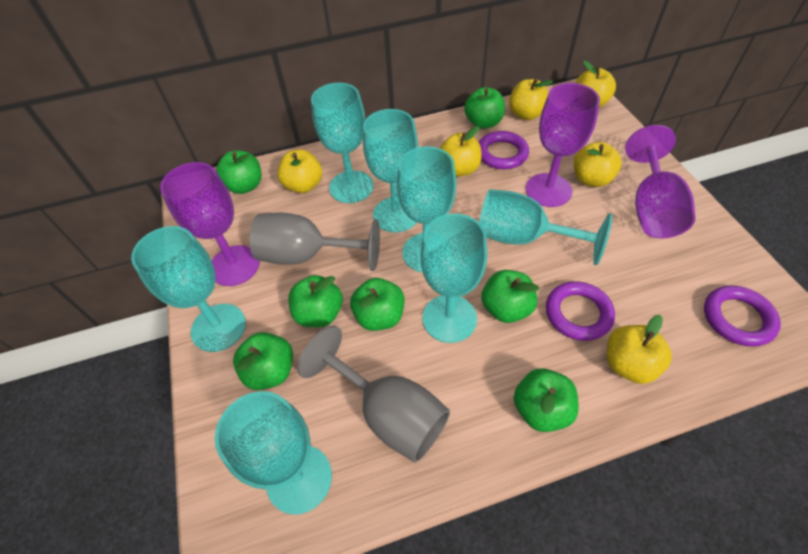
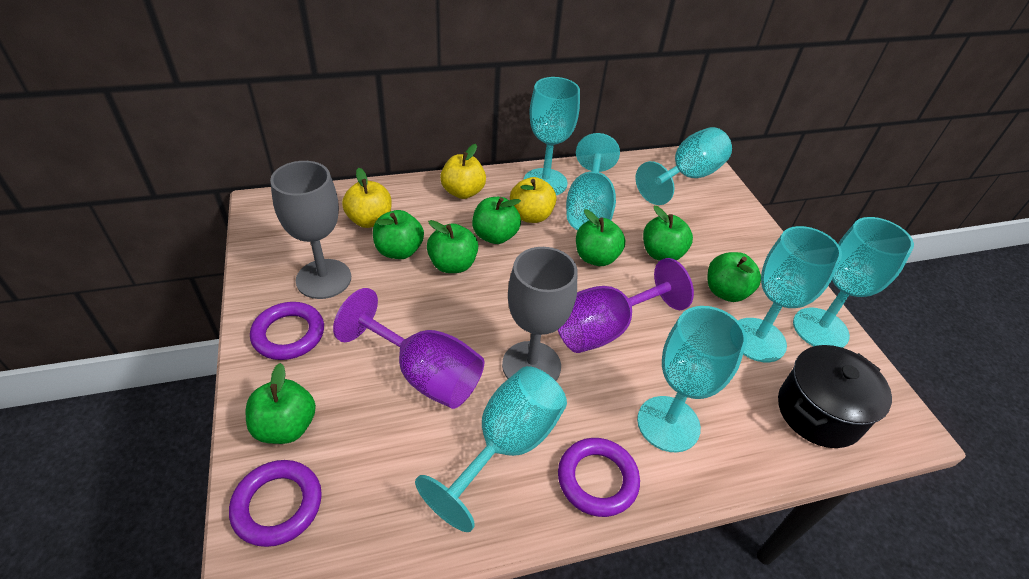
black pot: none = 0 -> [778,345,892,448] = 1
purple goblet: [160,162,259,286] [526,83,600,207] [625,125,695,238] = 3 -> [333,288,484,409] [558,258,694,353] = 2
yellow apple: [277,149,322,193] [440,126,482,177] [509,78,553,120] [574,142,622,187] [575,61,616,108] [607,315,672,384] = 6 -> [342,168,391,228] [440,144,486,199] [510,177,557,223] = 3

